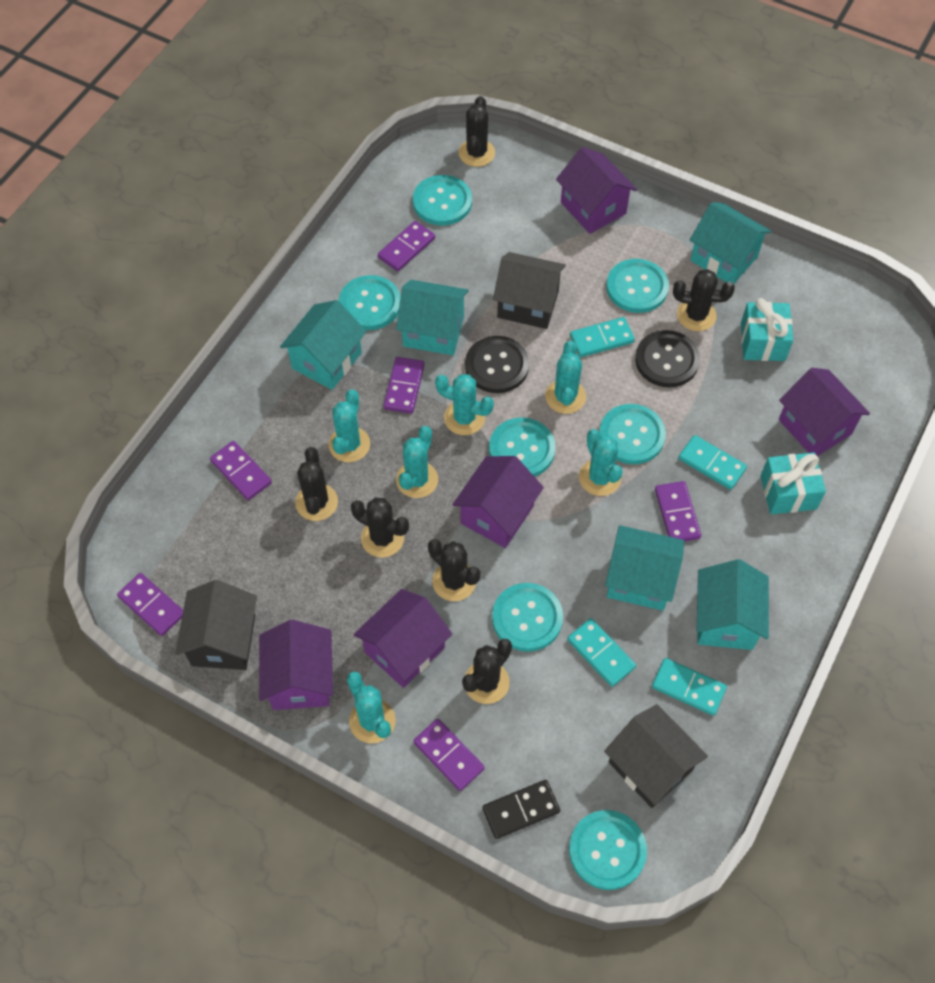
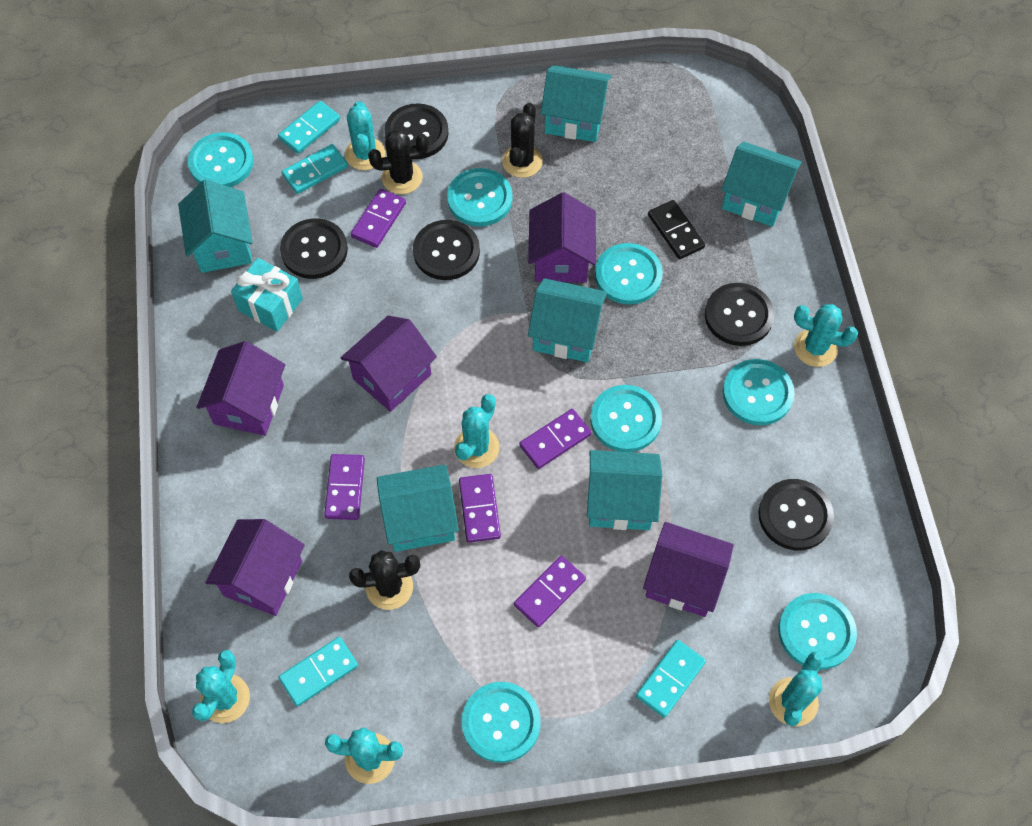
black button: [465,336,529,393] [635,330,700,387] = 2 -> [280,218,348,279] [385,103,448,159] [413,220,480,280] [705,283,774,346] [758,479,834,550] = 5
black cactus: [295,447,338,521] [351,497,409,558] [428,539,480,601] [459,96,495,167] [462,639,512,704] [673,269,735,331] = 6 -> [349,550,420,610] [368,129,429,194] [502,103,543,178] = 3
black house: [175,580,257,670] [493,252,566,329] [604,704,708,808] = 3 -> none = 0
purple domino: [117,573,183,636] [210,441,272,500] [378,221,435,271] [384,357,425,414] [413,719,485,791] [655,481,701,541] = 6 -> [324,454,365,520] [351,189,406,248] [459,474,501,543] [514,555,586,627] [519,409,592,469] = 5
turquoise gift: [741,298,793,361] [760,452,826,514] = 2 -> [231,258,303,332] = 1
turquoise house: [280,300,366,390] [396,280,469,355] [605,525,684,611] [690,202,771,285] [696,559,769,650] = 5 -> [178,180,253,273] [377,464,459,552] [528,278,607,362] [540,65,612,142] [587,450,662,530] [722,142,802,227] = 6

